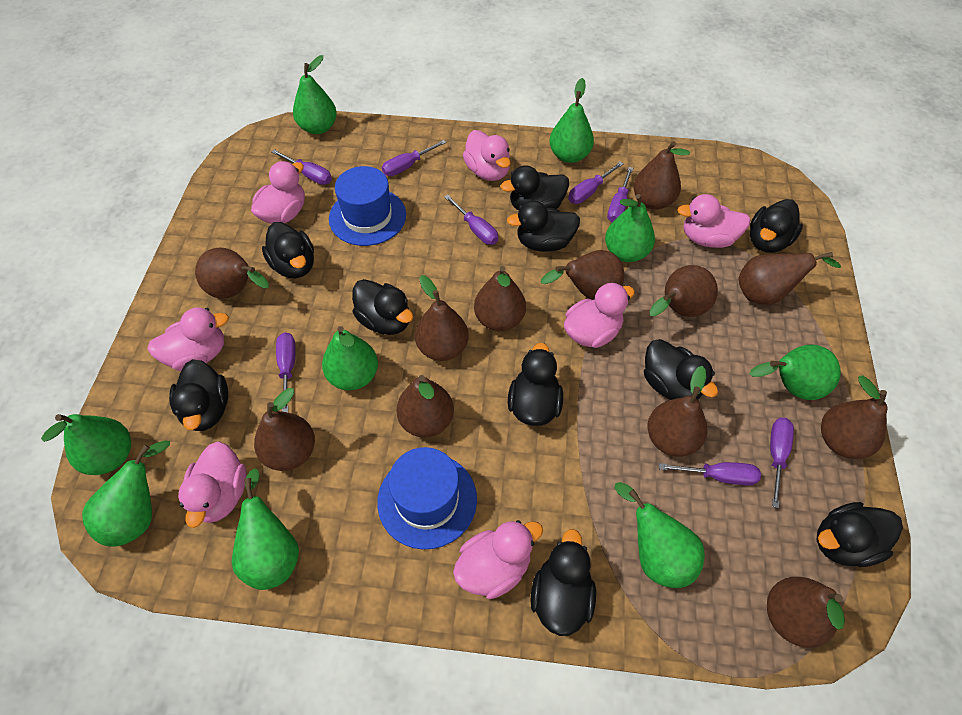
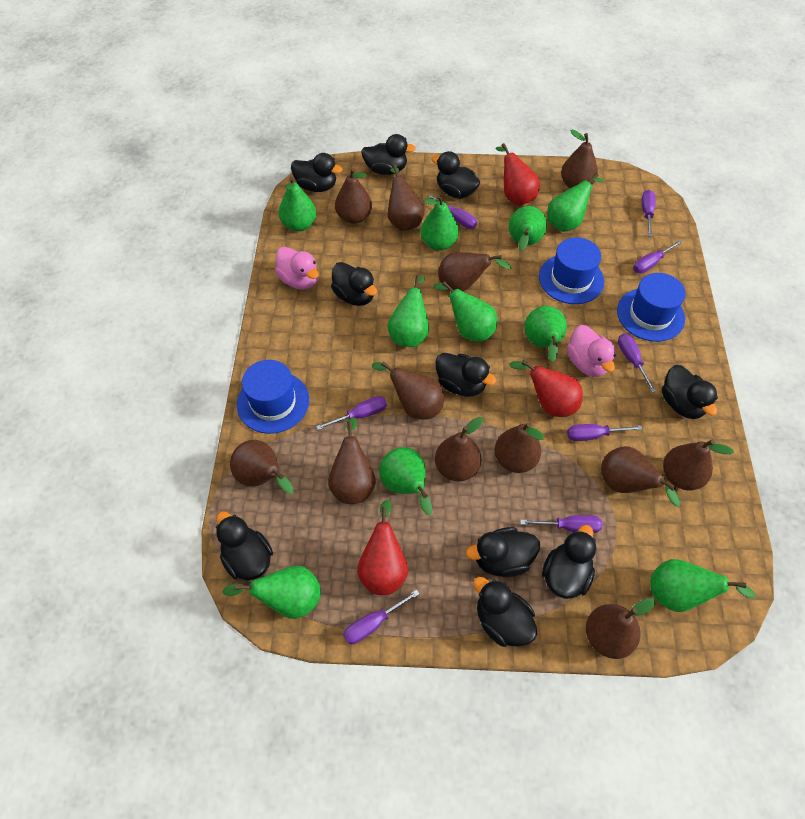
blue hat: [329,166,406,246] [377,447,477,550] = 2 -> [237,360,309,434] [539,237,604,304] [617,273,686,342] = 3
green pear: [41,414,131,475] [82,441,170,547] [232,468,299,590] [293,55,337,134] [322,326,378,390] [549,78,594,163] [605,194,655,262] [614,482,705,588] [749,345,841,400] = 9 -> [222,566,321,619] [279,177,316,232] [380,448,432,516] [388,275,429,347] [421,195,459,250] [433,281,497,342] [509,206,547,251] [524,306,567,362] [547,173,604,232] [650,559,755,612] = 10
pink duck: [147,307,229,371] [178,442,247,528] [251,161,305,224] [453,520,543,599] [463,130,511,181] [564,282,635,348] [677,194,750,248] = 7 -> [275,247,319,290] [567,325,616,377] = 2
red pear: none = 0 -> [357,500,408,595] [495,143,540,206] [509,360,583,417] = 3

